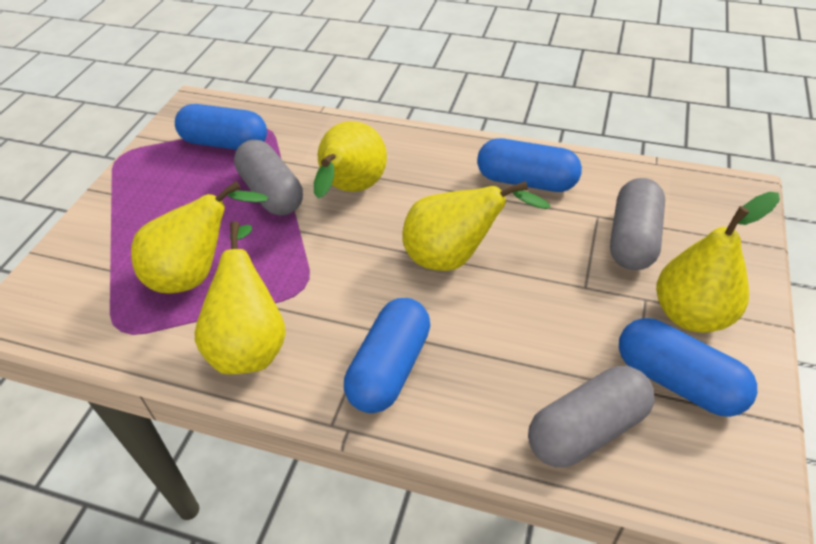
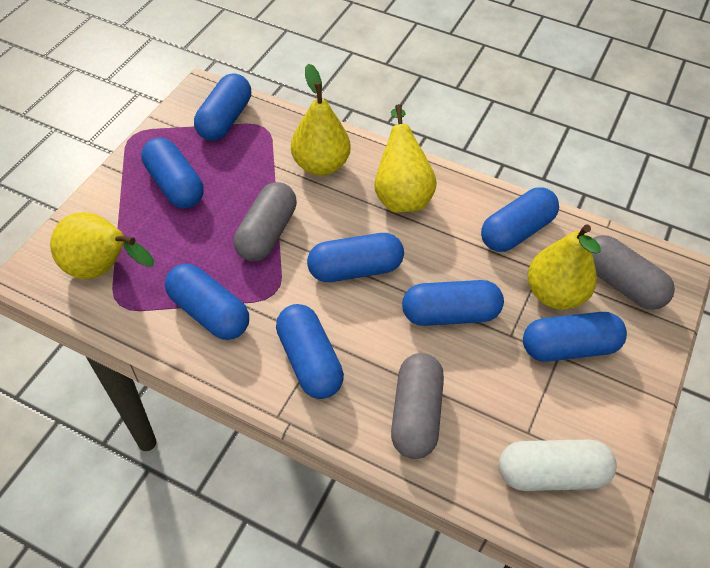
blue capsule: [175,104,267,150] [344,298,430,413] [477,138,582,192] [619,318,757,417] = 4 -> [141,137,204,208] [165,264,249,340] [194,73,251,141] [276,304,344,399] [307,233,404,282] [402,280,504,326] [481,187,559,252] [523,312,627,362] = 8
white capsule: none = 0 -> [499,439,617,491] = 1
yellow pear: [131,181,269,294] [195,221,286,374] [314,121,387,198] [402,181,550,271] [656,192,780,333] = 5 -> [50,212,154,279] [291,64,350,176] [374,104,437,213] [528,224,601,310] = 4

